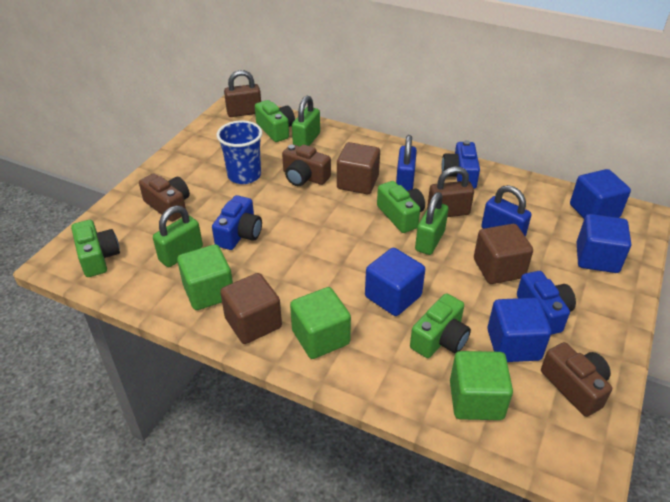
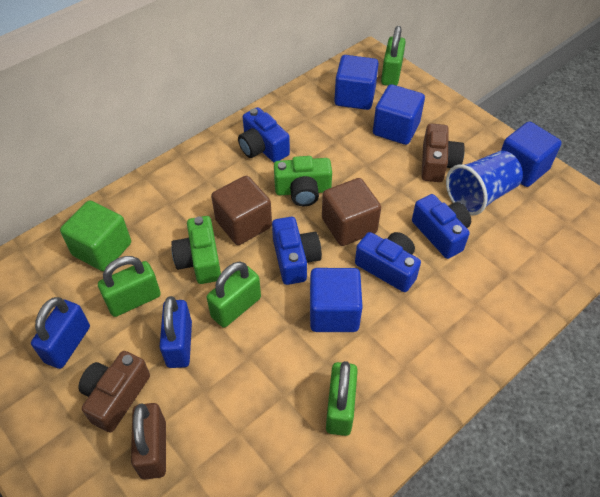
blue camera: [212,195,262,250] [441,140,480,189] [517,271,576,335] = 3 -> [238,107,290,163] [272,217,322,285] [355,232,421,292] [412,194,471,259] = 4
brown camera: [139,174,190,222] [282,144,331,186] [541,342,612,417] = 3 -> [78,351,150,433] [422,123,465,182] = 2
brown cube: [220,273,282,344] [337,142,380,194] [474,224,533,284] = 3 -> [211,176,272,245] [322,178,381,246] = 2
brown padlock: [224,70,261,117] [427,166,474,217] = 2 -> [131,403,166,480] = 1
green camera: [71,220,120,277] [255,100,295,142] [377,181,425,233] [410,293,471,358] = 4 -> [171,216,221,284] [274,156,332,206] = 2
green cube: [177,244,233,310] [290,287,351,359] [450,351,513,420] = 3 -> [60,201,131,271] = 1
green padlock: [153,205,203,267] [292,96,320,146] [415,192,448,255] = 3 -> [98,256,161,317] [207,262,261,328] [326,361,358,436] [381,26,406,86] = 4

